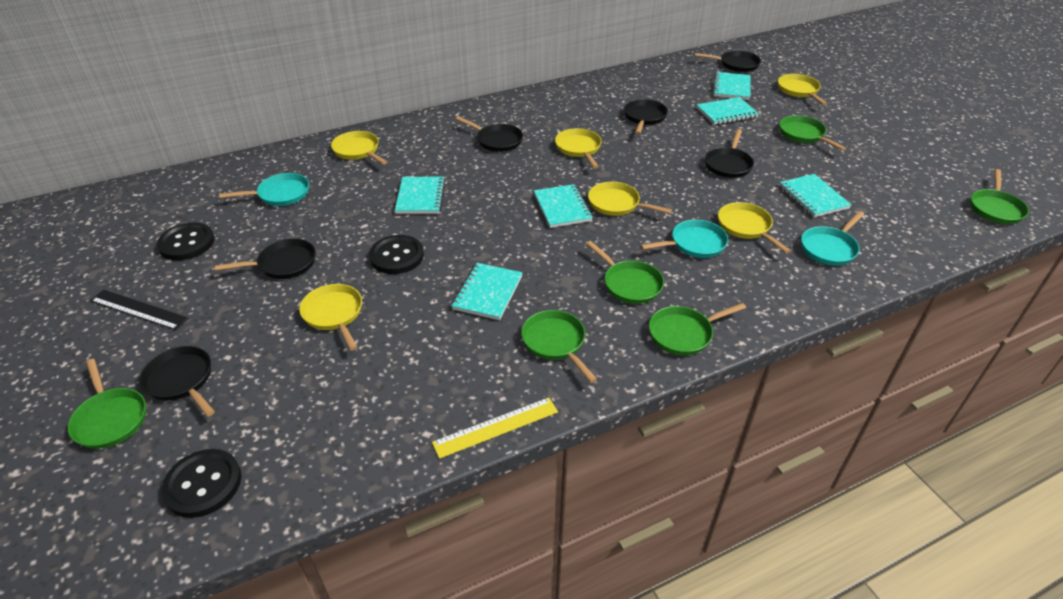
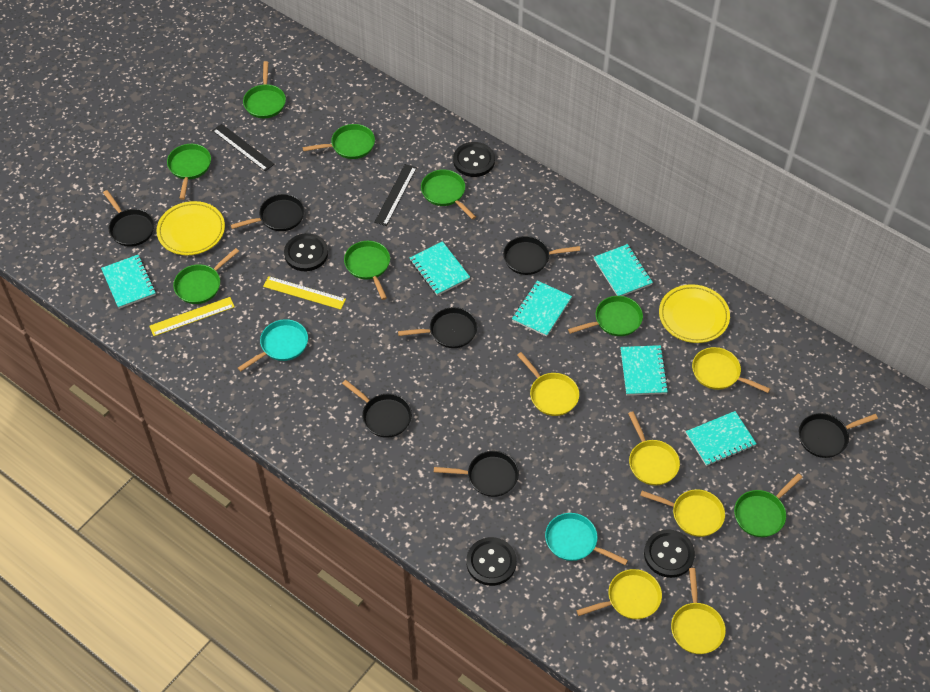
black button: [157,222,215,260] [161,449,241,518] [369,235,424,274] = 3 -> [284,233,328,271] [453,142,495,177] [466,537,517,586] [644,529,695,578] = 4
black pan: [139,346,215,417] [215,238,316,279] [456,116,523,152] [624,99,668,134] [695,50,761,72] [705,129,754,178] = 6 -> [103,190,154,247] [231,194,304,231] [342,380,412,438] [398,307,477,348] [434,451,519,497] [503,236,580,275] [799,413,878,458] = 7
black ruler: [90,290,188,330] = 1 -> [212,124,274,171] [374,164,417,226] = 2
green pan: [68,359,146,449] [521,310,597,383] [586,241,664,304] [649,303,746,355] [779,115,846,151] [971,169,1029,224] = 6 -> [167,144,211,200] [173,248,239,304] [243,61,286,118] [303,124,375,159] [344,241,390,300] [421,169,476,220] [568,296,643,336] [734,473,803,537] = 8
turquoise pan: [219,173,309,206] [640,220,728,258] [801,211,864,266] = 3 -> [238,319,308,372] [545,513,628,565] = 2
yellow plate: none = 0 -> [156,201,225,255] [659,284,730,343] = 2
yellow ruler: [432,397,558,459] = 1 -> [149,297,235,336] [263,276,346,310] = 2

